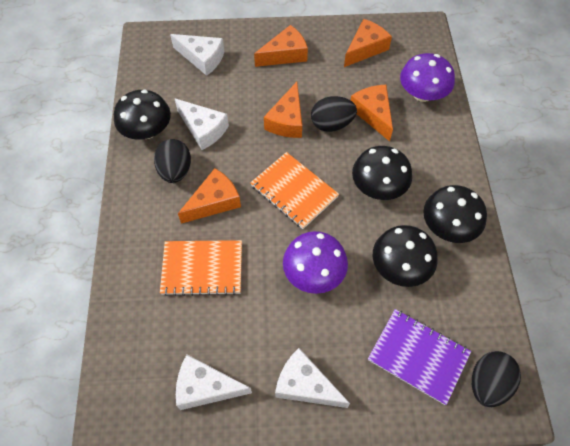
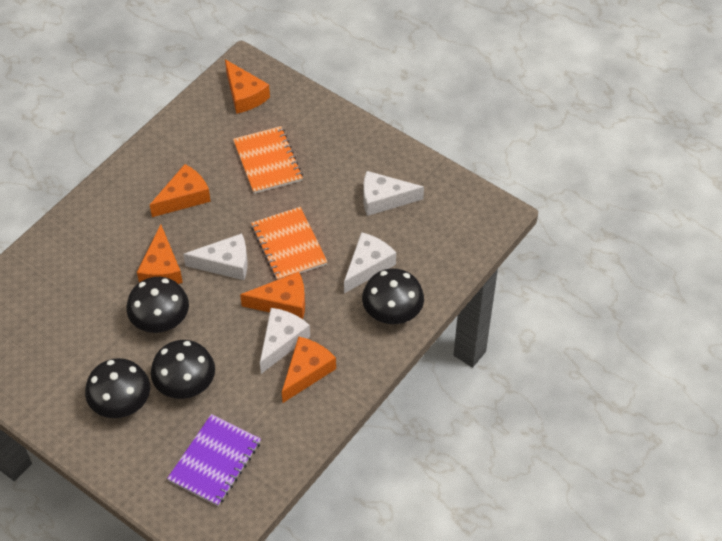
black egg: [154,139,191,183] [311,96,357,132] [472,351,521,407] = 3 -> none = 0
purple mushroom: [283,231,348,294] [400,53,455,102] = 2 -> none = 0

